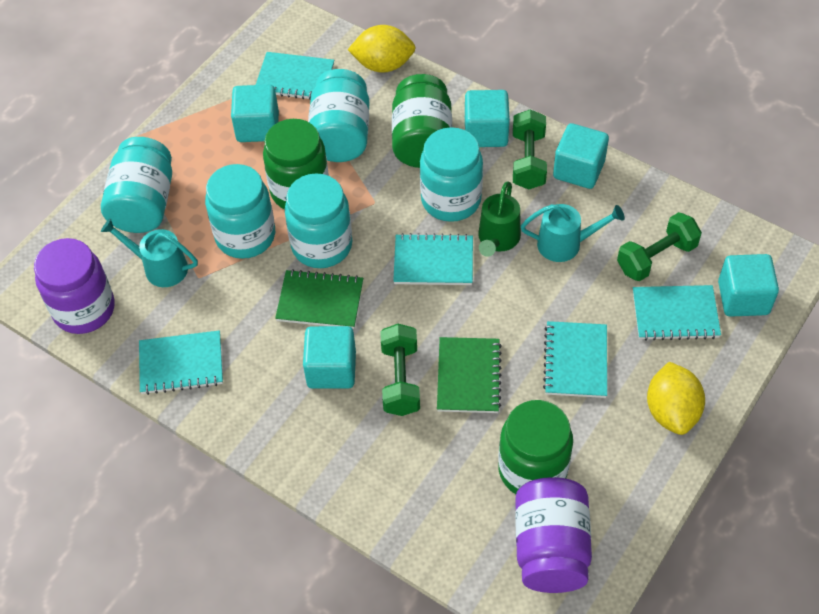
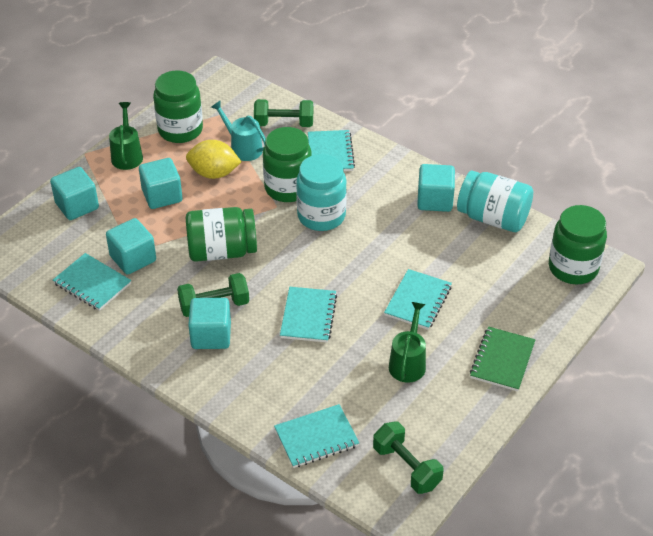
green jar: [263,119,329,209] [392,74,452,168] [498,400,573,494] = 3 -> [153,70,203,143] [186,207,257,262] [263,127,312,202] [549,205,607,284] = 4
green notebook: [275,269,363,329] [437,337,502,413] = 2 -> [470,326,536,391] = 1
green watering can: [478,181,521,257] = 1 -> [109,102,143,170] [389,302,426,383] = 2
purple jar: [34,238,115,334] [515,477,592,593] = 2 -> none = 0
turquoise jar: [101,137,172,233] [205,164,275,259] [285,173,352,268] [308,69,369,162] [420,127,483,222] = 5 -> [296,154,347,231] [457,171,533,232] = 2
turquoise watering can: [101,218,198,287] [521,204,625,262] = 2 -> [211,100,266,161] = 1
yellow lemon: [348,25,416,73] [647,362,705,435] = 2 -> [186,140,241,179] = 1

